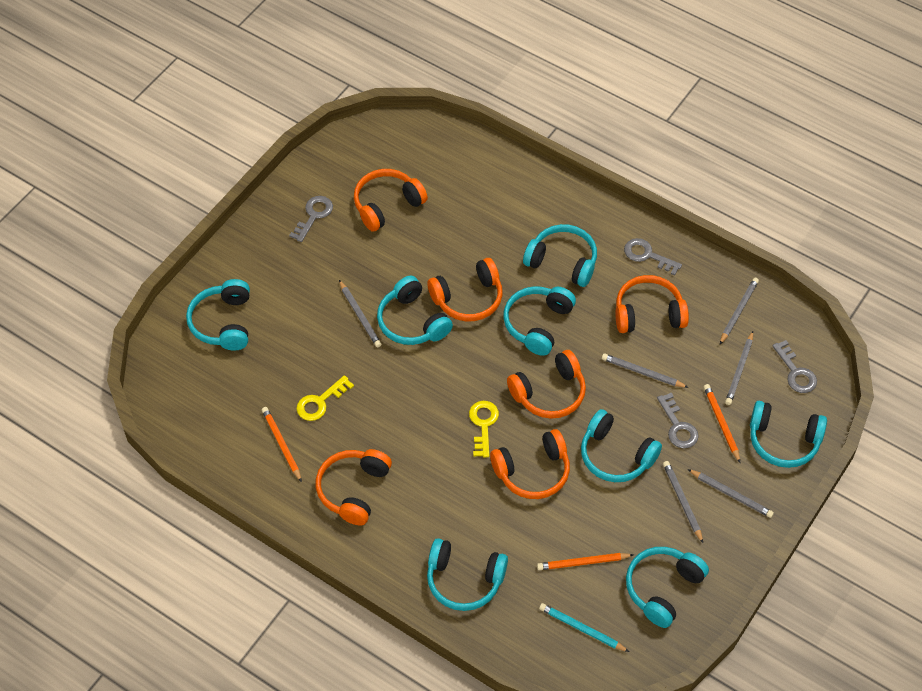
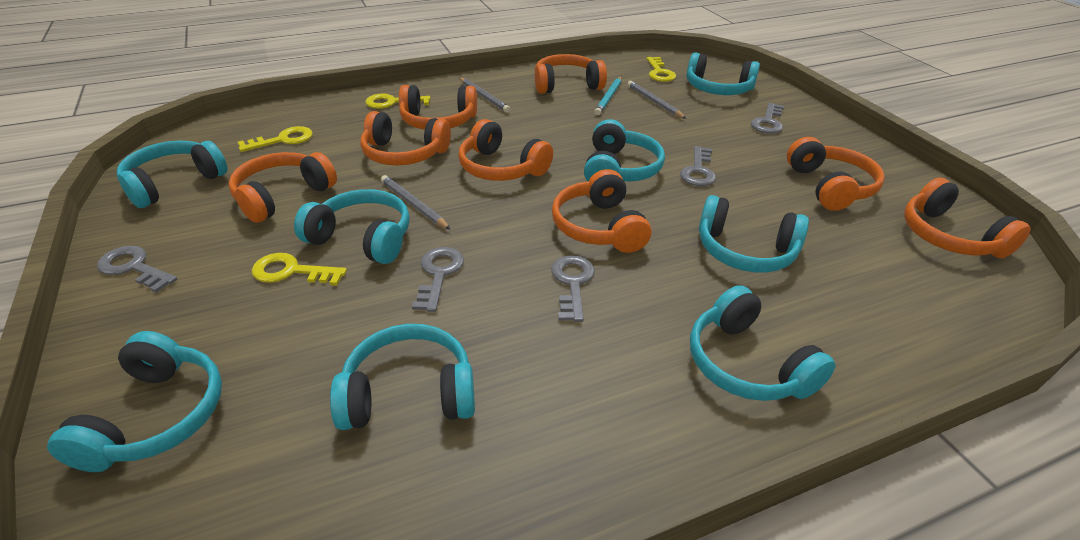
grey key: [289,196,333,242] [624,238,682,276] [657,393,699,448] [772,340,817,393] = 4 -> [97,246,177,293] [412,247,464,312] [551,255,595,322] [680,146,716,186] [751,103,784,134] = 5
grey pencil: [339,280,382,347] [602,353,689,388] [663,461,703,543] [688,469,774,518] [720,278,759,344] [725,331,753,405] = 6 -> [381,175,451,230] [459,78,510,112] [627,81,686,119] = 3
orange headphones: [316,449,392,525] [354,169,428,232] [427,258,503,321] [490,429,570,499] [507,350,586,419] [616,275,689,333] = 6 -> [229,152,337,223] [360,111,451,165] [399,85,477,130] [458,119,553,181] [535,54,607,94] [552,169,651,253] [787,137,885,211] [904,178,1031,259] = 8
orange pencil: [262,407,302,482] [537,553,633,570] [703,384,740,463] = 3 -> none = 0
yellow key: [297,375,354,421] [469,401,499,457] = 2 -> [238,126,313,152] [252,253,347,286] [365,94,430,109] [647,57,676,82] = 4

